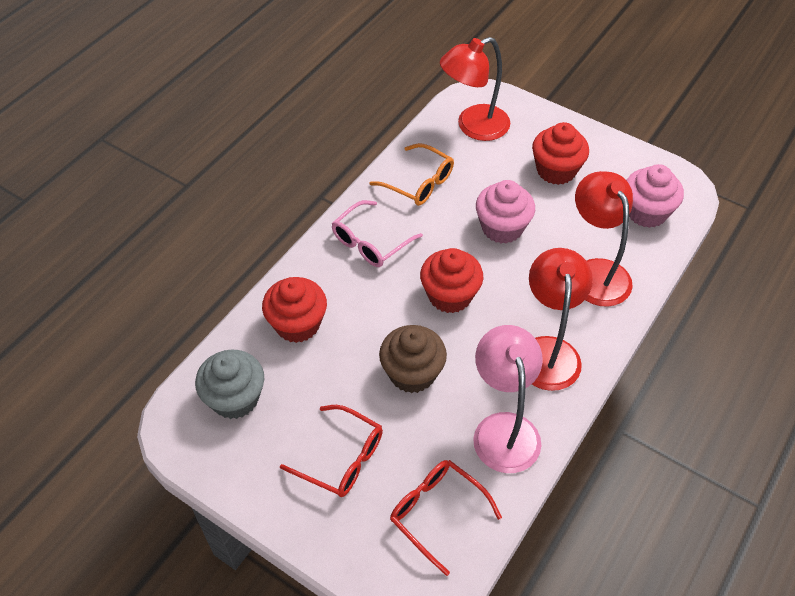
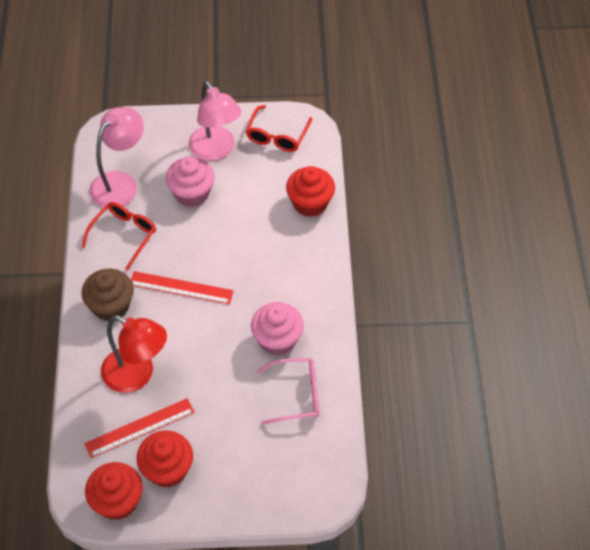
grey cupcake: [195,350,264,419] = 1 -> none = 0
orange glasses: [370,143,454,206] = 1 -> none = 0
pink lamp: [473,325,543,473] = 1 -> [90,107,144,209] [189,81,242,161] = 2
red lamp: [440,37,510,141] [529,248,593,391] [575,171,633,307] = 3 -> [101,316,167,393] = 1
red ruler: none = 0 -> [84,398,195,458] [131,271,234,304] = 2

